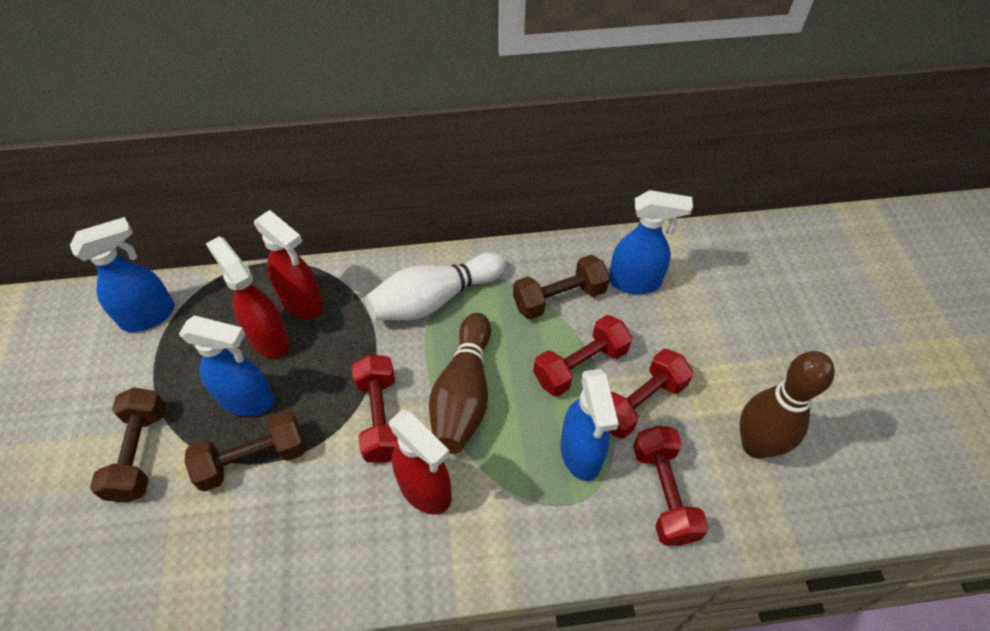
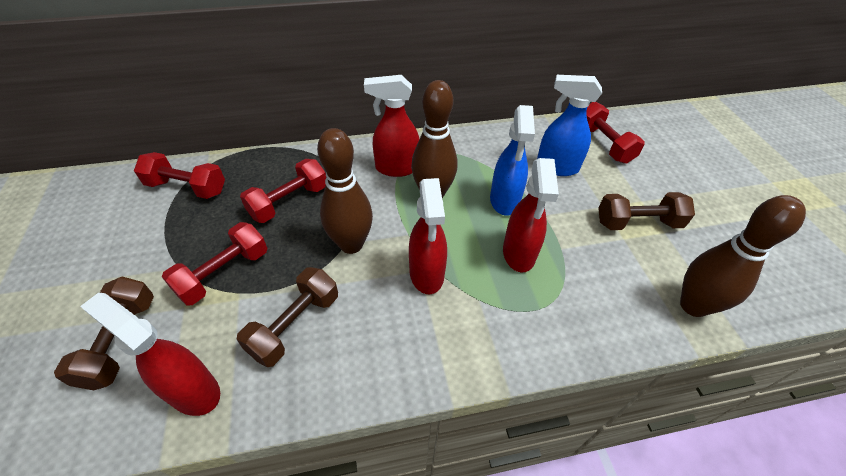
blue spray bottle: [70,217,175,332] [179,315,274,416] [561,369,619,481] [609,190,693,294] = 4 -> [490,105,535,216] [537,75,602,176] = 2
brown bowling pin: [429,313,491,454] [740,351,835,459] = 2 -> [317,128,373,254] [411,80,457,198] [680,195,806,317] = 3
red spray bottle: [206,236,290,359] [254,210,324,319] [389,410,452,514] = 3 -> [80,292,220,416] [364,75,419,177] [409,178,447,294] [503,158,559,273] = 4
white bowling pin: [365,253,506,320] = 1 -> none = 0

